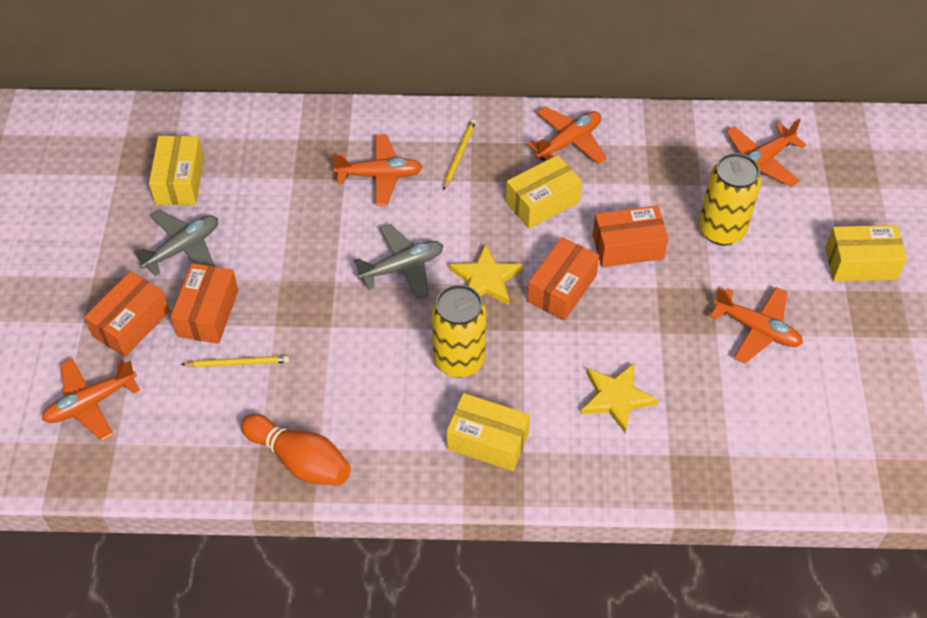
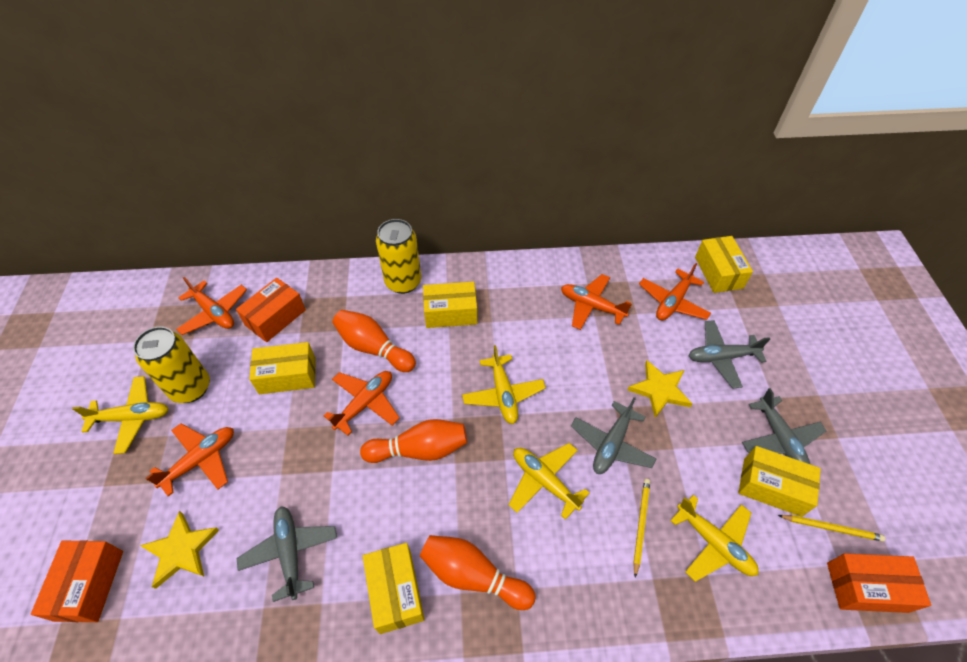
grey plane: [133,210,218,276] [354,224,443,299] = 2 -> [237,506,337,602] [571,397,657,474] [689,320,770,389] [742,388,826,464] = 4
orange bowling pin: [241,414,351,486] = 1 -> [332,310,416,372] [360,419,467,463] [420,535,536,610] = 3
orange box: [84,271,170,357] [171,263,238,344] [527,237,599,321] [593,205,669,267] = 4 -> [31,540,123,622] [236,278,306,342] [827,553,931,613] = 3
yellow box: [149,136,204,205] [447,393,530,471] [506,155,582,229] [825,225,907,281] = 4 -> [249,342,315,394] [363,543,425,634] [423,281,477,328] [695,236,753,293] [738,446,821,517] = 5
yellow plane: none = 0 -> [72,376,169,454] [462,345,546,424] [508,443,590,520] [670,495,759,582] = 4

